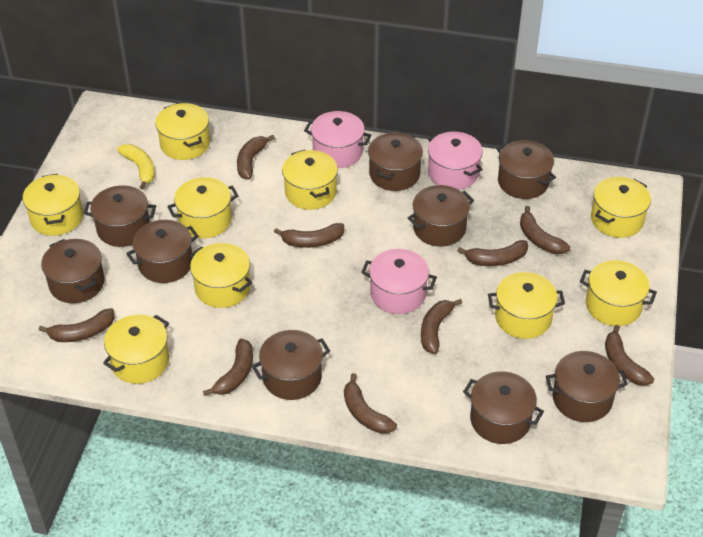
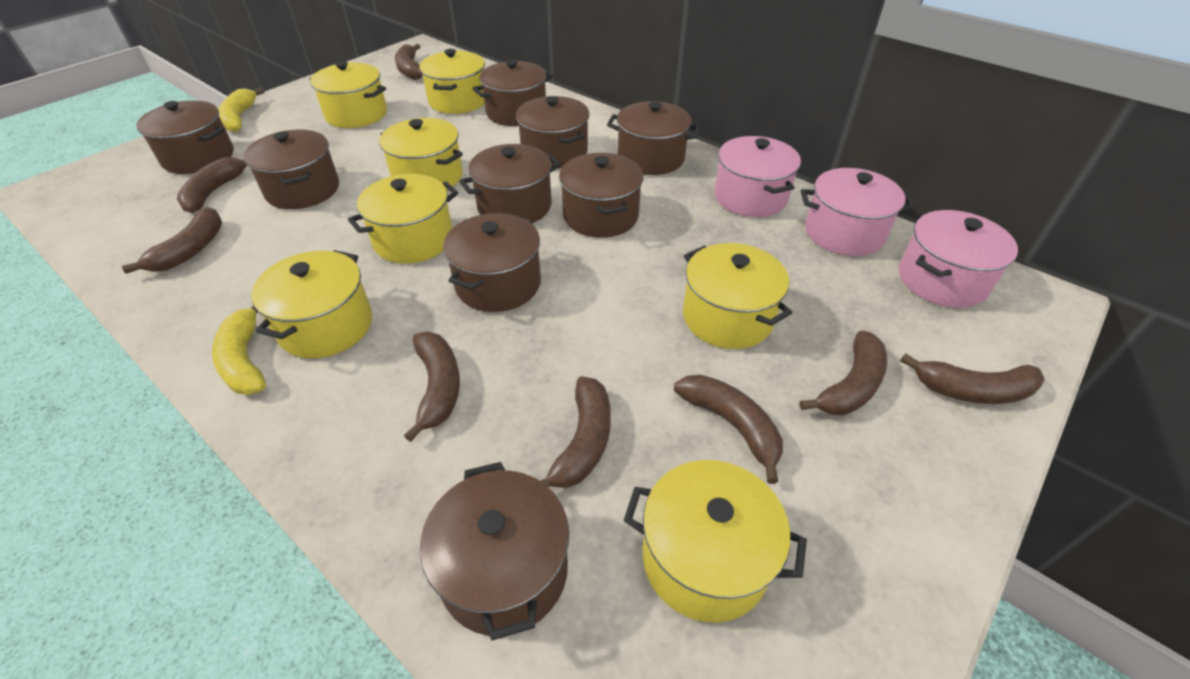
brown banana: [39,308,115,342] [203,339,253,396] [237,135,275,179] [274,223,344,248] [344,373,397,434] [421,299,462,354] [457,240,528,266] [520,206,570,254] [605,325,654,386] = 9 -> [122,207,222,274] [177,157,247,213] [395,44,423,80] [404,332,460,442] [541,376,611,488] [674,375,783,484] [799,330,887,415] [900,353,1045,404] = 8
yellow banana: [117,144,155,189] = 1 -> [212,306,266,395] [218,87,264,132] = 2
yellow pot: [23,174,83,236] [103,315,169,384] [155,103,210,160] [167,177,239,238] [189,243,253,308] [282,150,338,210] [488,272,565,339] [580,260,657,326] [591,177,651,238] = 9 -> [251,250,372,358] [310,61,387,128] [348,174,458,264] [379,118,463,190] [419,49,485,114] [624,460,807,623] [683,243,792,349] = 7

